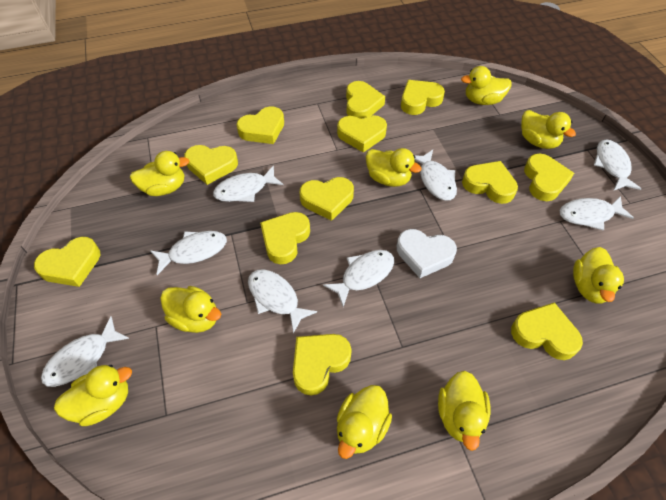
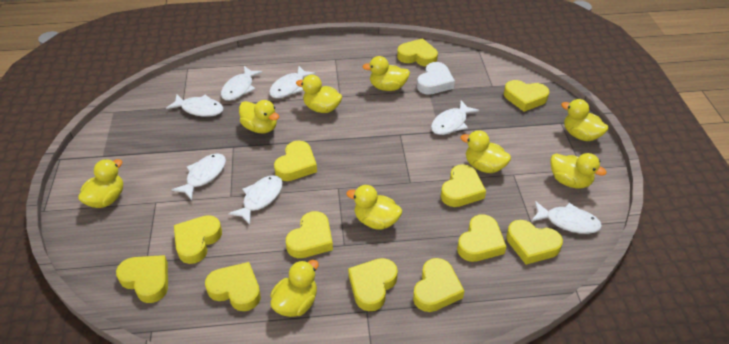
white fish: [41,316,130,387] [150,231,227,275] [213,165,283,202] [248,269,317,334] [323,250,394,307] [414,150,457,201] [560,196,634,231] [594,139,642,191] = 8 -> [166,95,224,117] [171,153,226,200] [221,66,263,101] [228,175,283,225] [269,66,316,98] [431,100,479,135] [531,201,602,234] = 7

